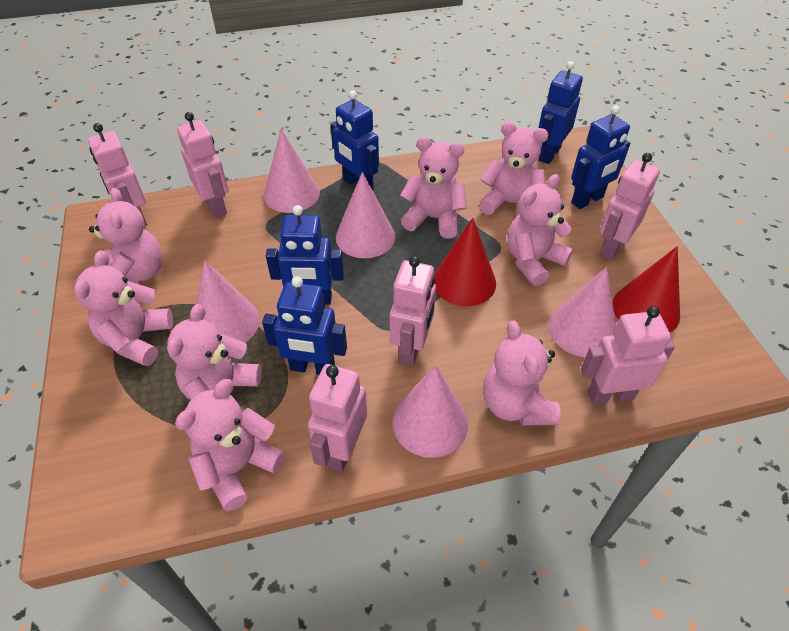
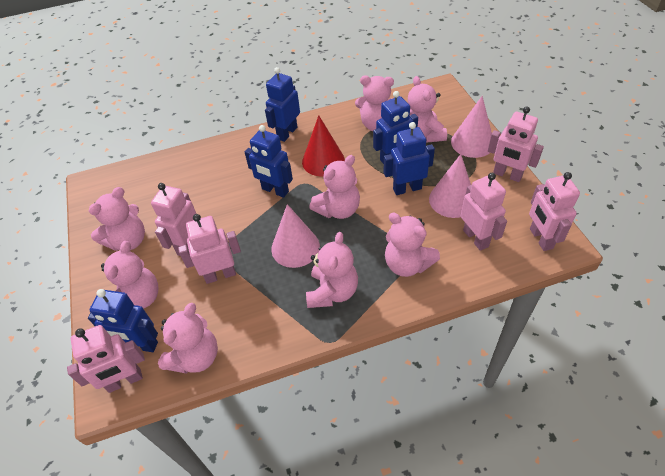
pink cone: [196,260,260,343] [264,129,320,213] [336,172,395,258] [393,365,468,458] [549,267,616,357] = 5 -> [271,204,320,268] [429,154,471,218] [451,96,492,158] = 3
red cone: [434,218,496,306] [612,246,680,332] = 2 -> [302,115,345,176] = 1

